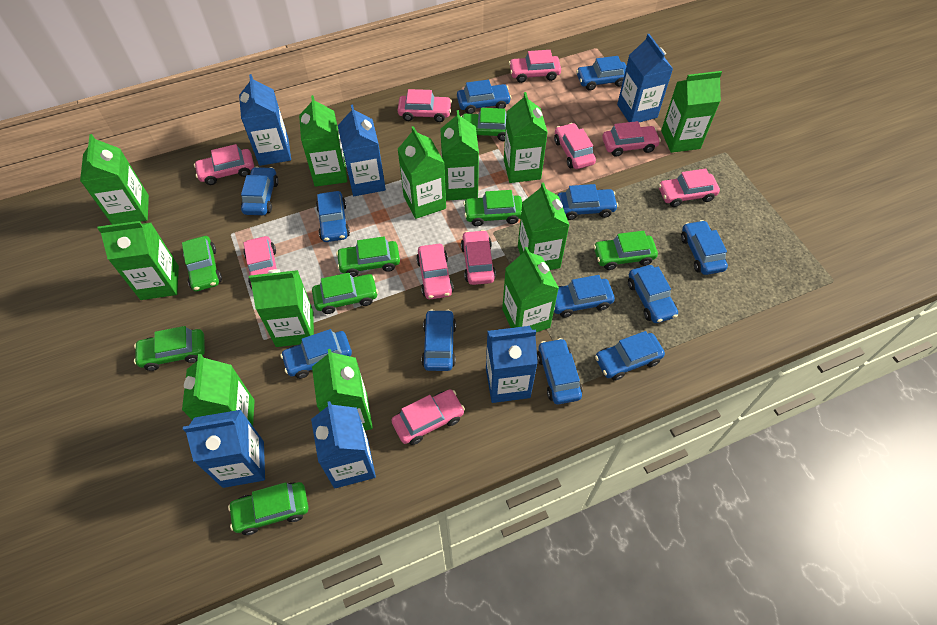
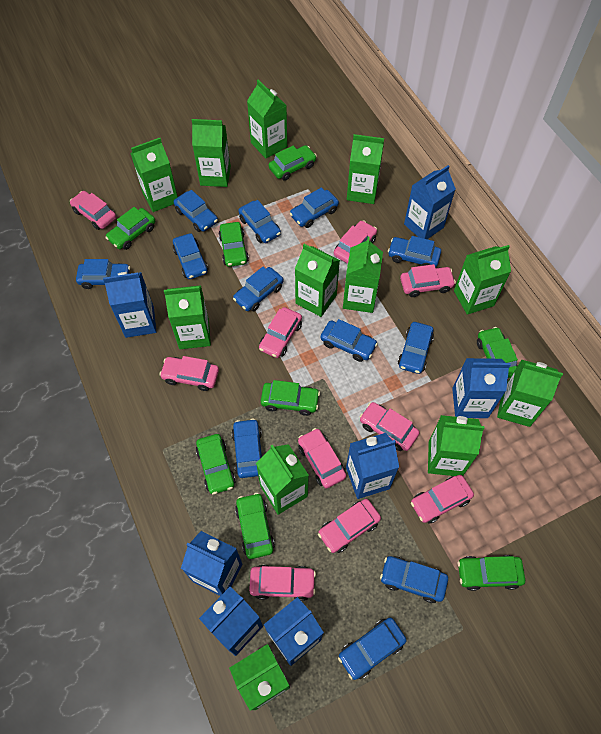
blue carton: [183,410,265,488] [239,74,291,166] [311,401,376,488] [338,105,386,196] [486,326,538,403] [617,34,673,122] = 6 -> [103,272,156,338] [181,531,242,596] [199,587,263,656] [263,597,324,666] [346,433,399,499] [404,165,456,239] [452,358,511,418] = 7

